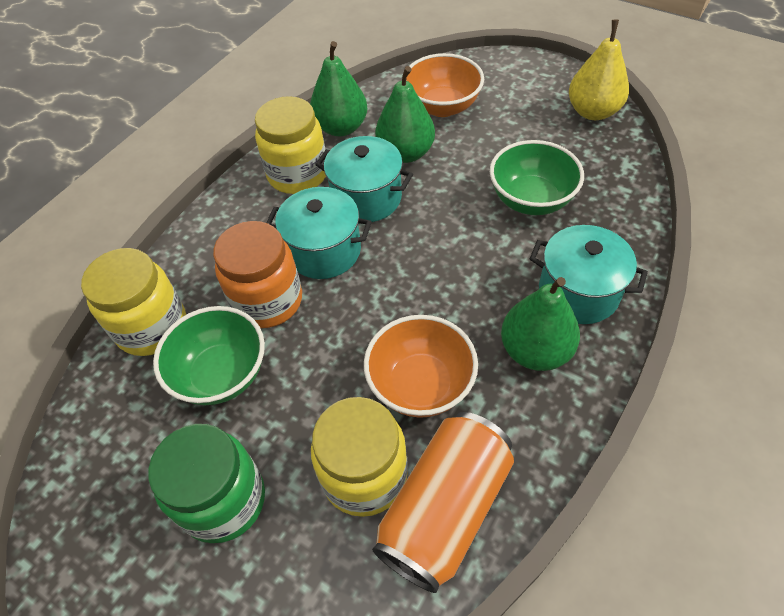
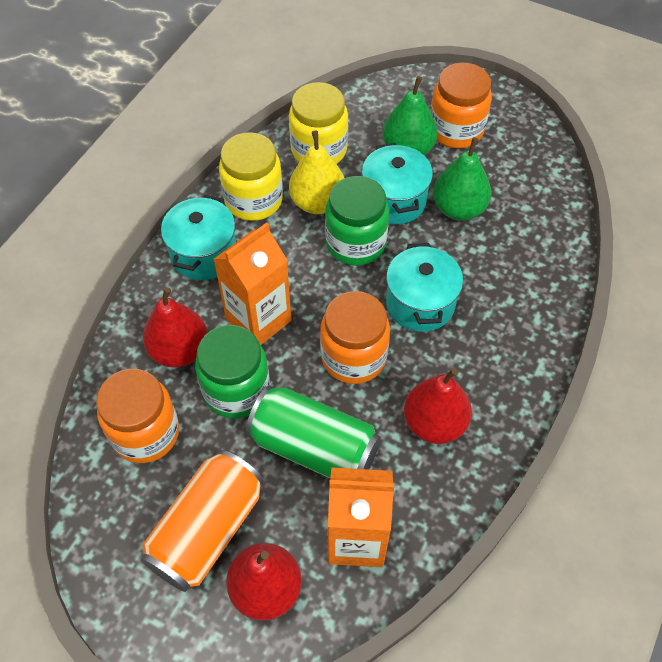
green bowl: [153,306,265,405] [490,140,584,215] = 2 -> none = 0
green can: none = 0 -> [246,386,381,478] = 1
green jar: [148,424,265,543] = 1 -> [195,325,270,418] [325,176,389,266] = 2
green pear: [310,41,367,137] [375,66,435,163] [501,277,580,371] = 3 -> [382,76,438,155] [433,137,491,221] = 2
orange bowl: [364,315,478,418] [406,53,484,117] = 2 -> none = 0
orange carton: none = 0 -> [214,222,292,345] [328,467,394,567] = 2
orange jar: [213,221,302,328] = 1 -> [96,369,179,463] [320,291,390,384] [430,63,492,148] = 3
red pear: none = 0 -> [143,287,208,368] [226,543,301,621] [404,368,472,444] = 3
yellow jar: [81,248,186,356] [255,96,326,194] [311,397,408,517] = 3 -> [219,132,283,221] [289,82,348,164] = 2

